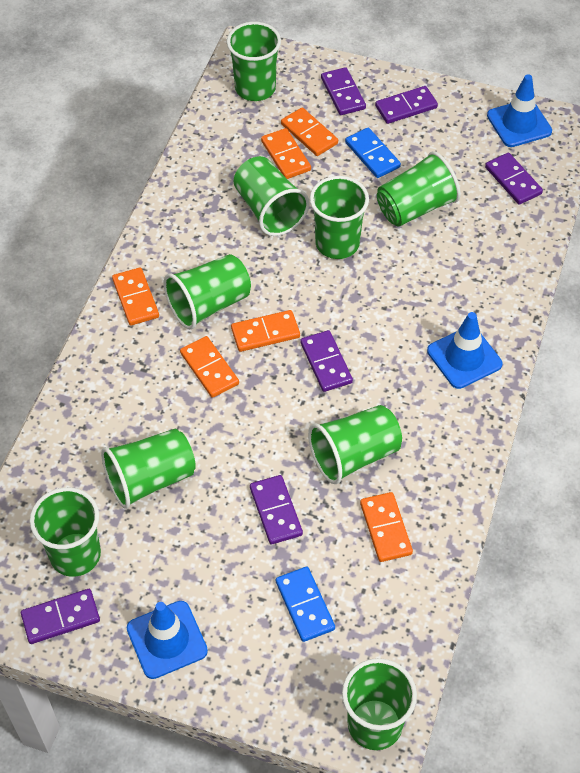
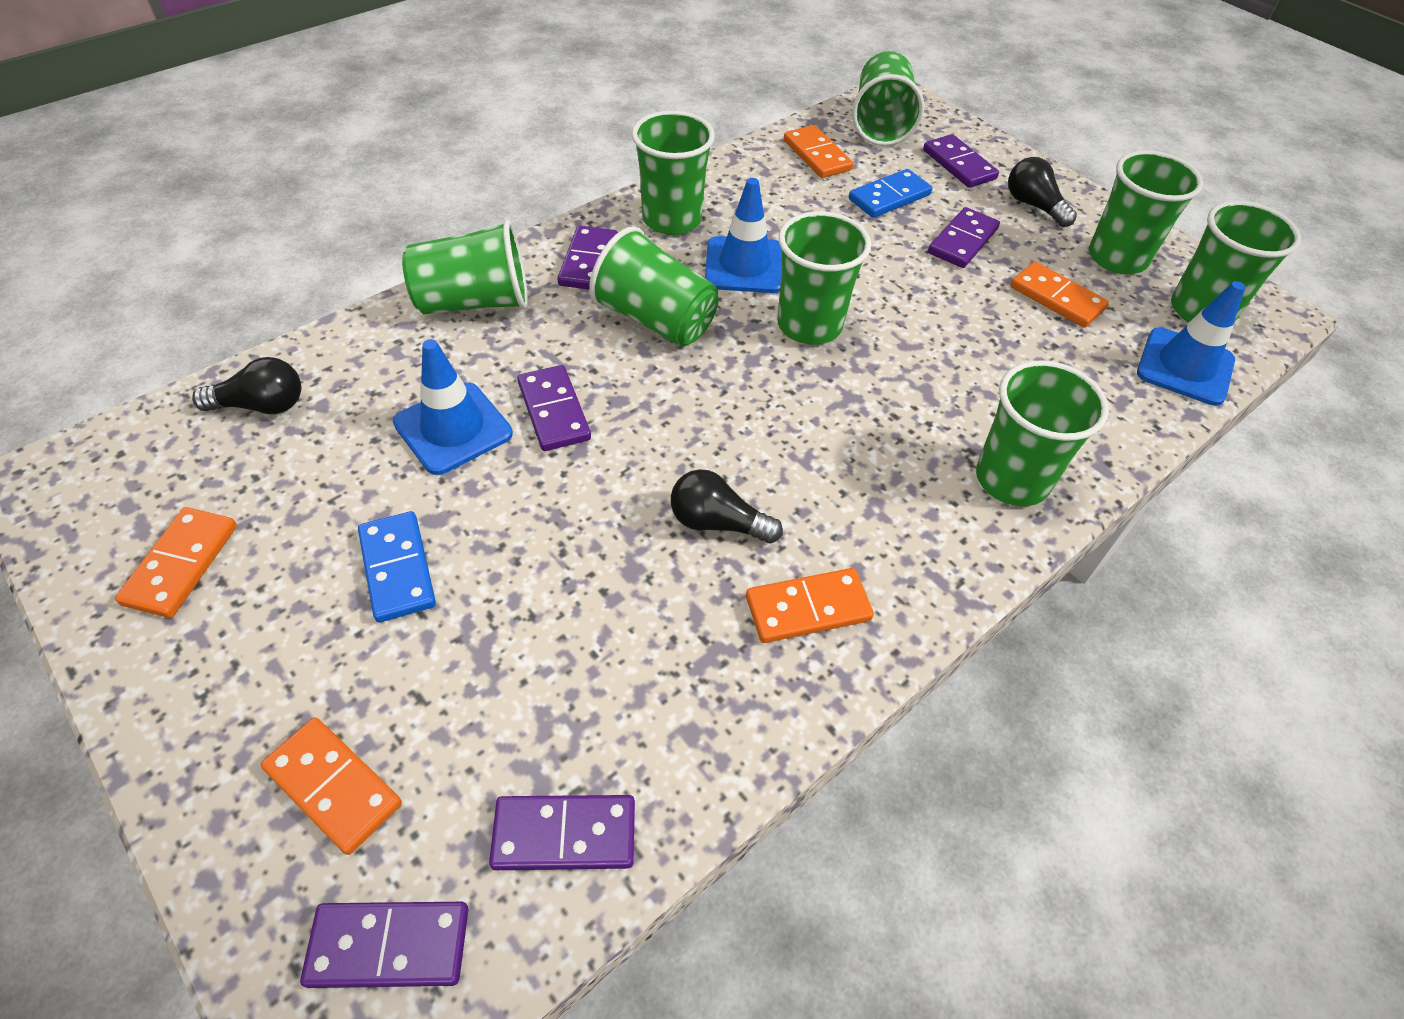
black light bulb: none = 0 -> [192,357,301,414] [671,469,783,543] [1008,157,1077,227] = 3
green cup: [30,487,101,577] [101,429,196,509] [164,254,251,329] [227,22,281,101] [234,156,310,236] [308,405,402,484] [310,176,369,259] [342,658,417,750] [377,151,461,227] = 9 -> [402,220,528,314] [589,226,719,347] [632,111,715,235] [777,211,871,345] [852,51,924,146] [976,361,1109,506] [1089,150,1203,274] [1171,201,1301,323] = 8
orange domino: [112,267,159,325] [180,336,239,398] [231,310,300,352] [261,128,311,179] [281,108,338,156] [360,492,413,562] = 6 -> [115,507,237,618] [261,717,402,855] [746,568,874,643] [784,125,853,178] [1011,262,1109,328] = 5

